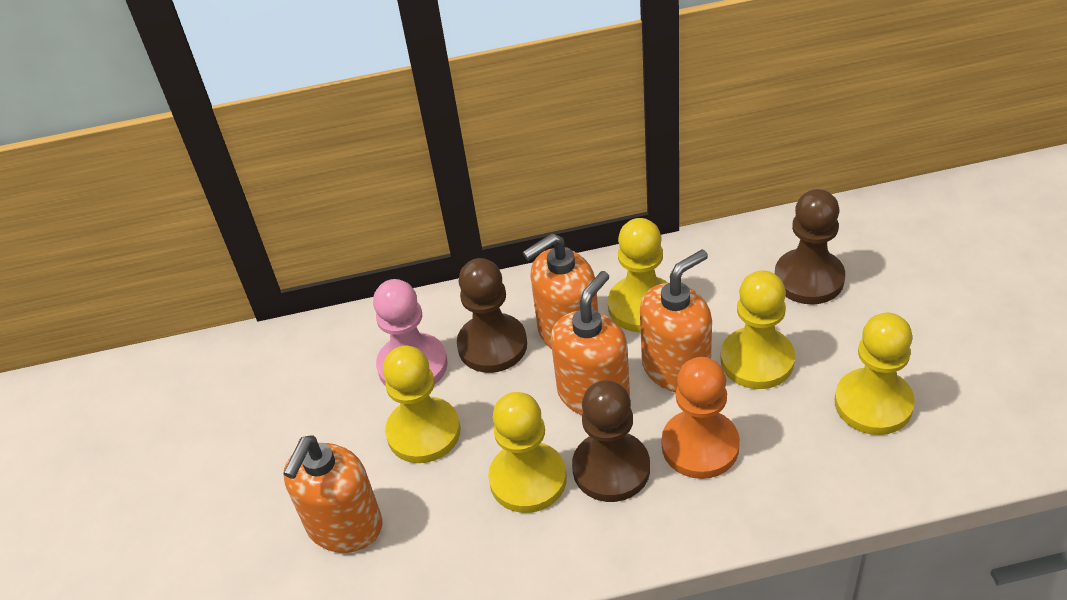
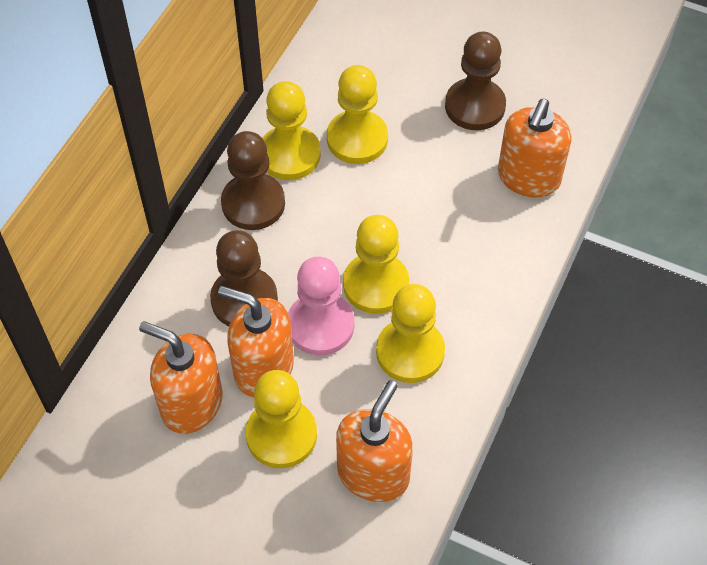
orange pawn: [662,357,740,479] = 1 -> none = 0

